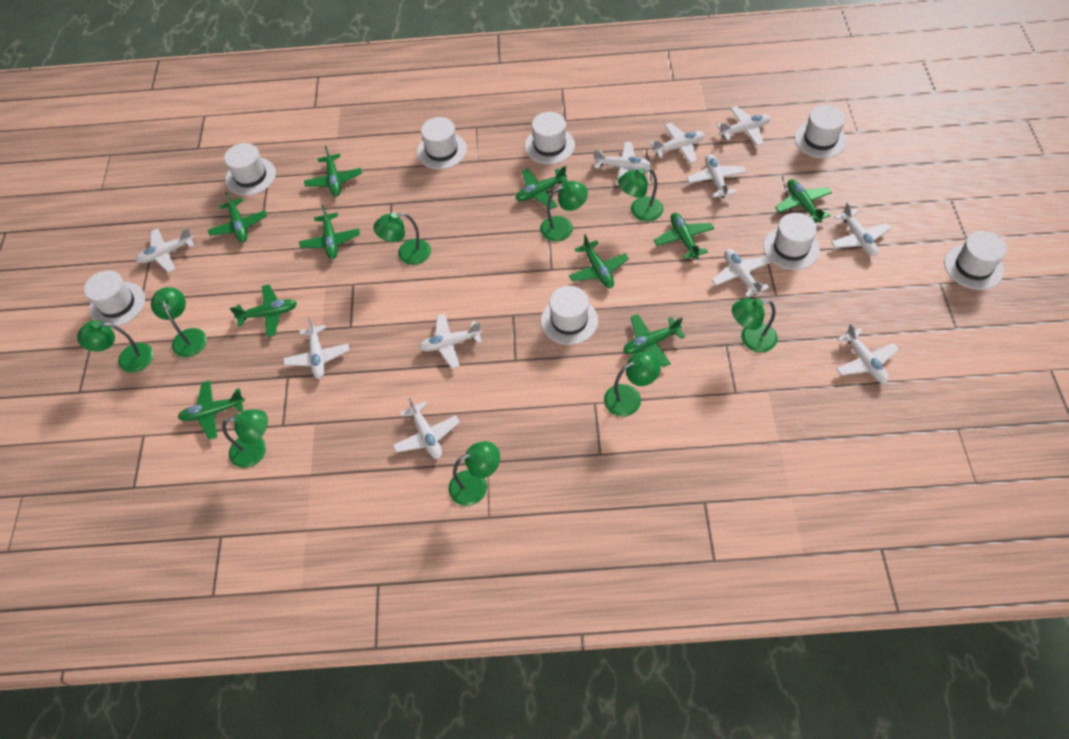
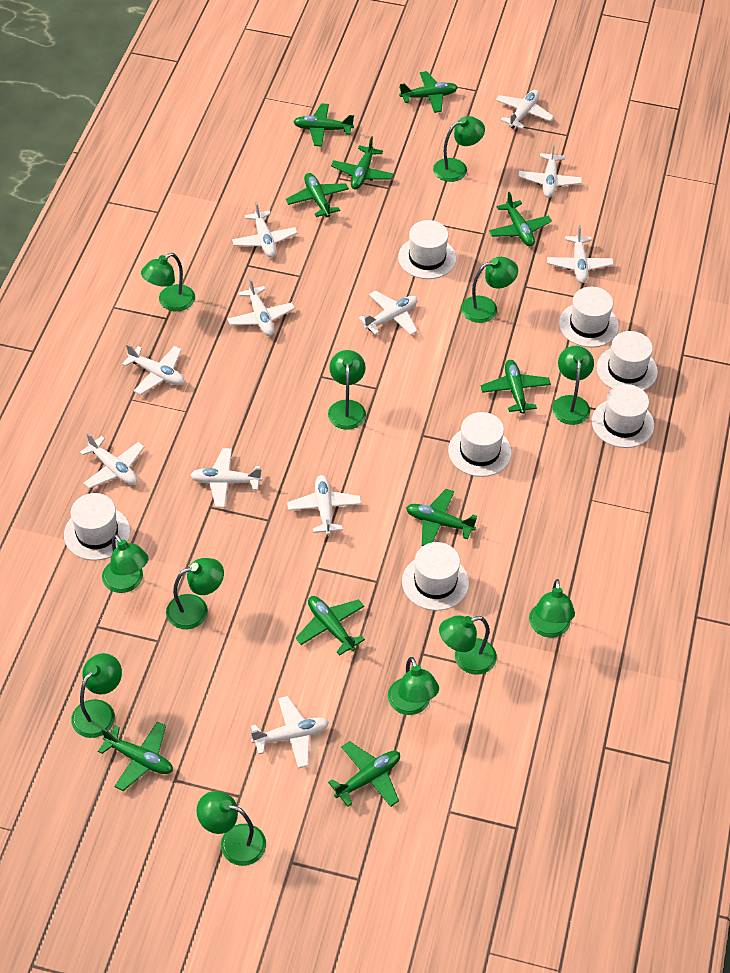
green lamp: [77,320,153,373] [151,287,207,357] [222,410,268,468] [373,212,431,265] [448,441,500,506] [540,181,588,242] [604,352,661,417] [618,168,663,222] [732,298,778,352] = 9 -> [71,653,122,738] [102,534,149,593] [141,253,195,311] [166,558,224,629] [197,791,266,866] [328,350,366,430] [388,657,439,715] [433,116,485,182] [439,615,497,675] [461,257,518,323] [529,579,575,638] [552,346,594,425] = 12
white hat: [84,270,145,327] [224,143,276,196] [417,117,467,169] [525,112,575,164] [541,286,598,345] [763,213,820,270] [795,105,847,158] [944,231,1007,290] = 8 -> [64,493,130,561] [398,220,456,279] [402,542,469,611] [448,412,512,477] [559,287,619,348] [592,384,654,448] [597,331,658,391] = 7

